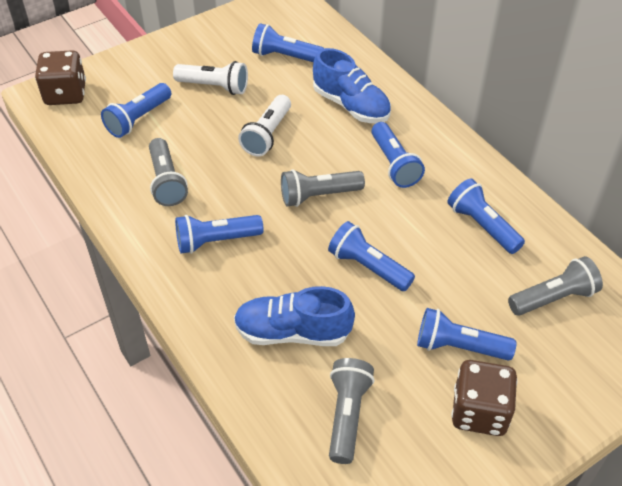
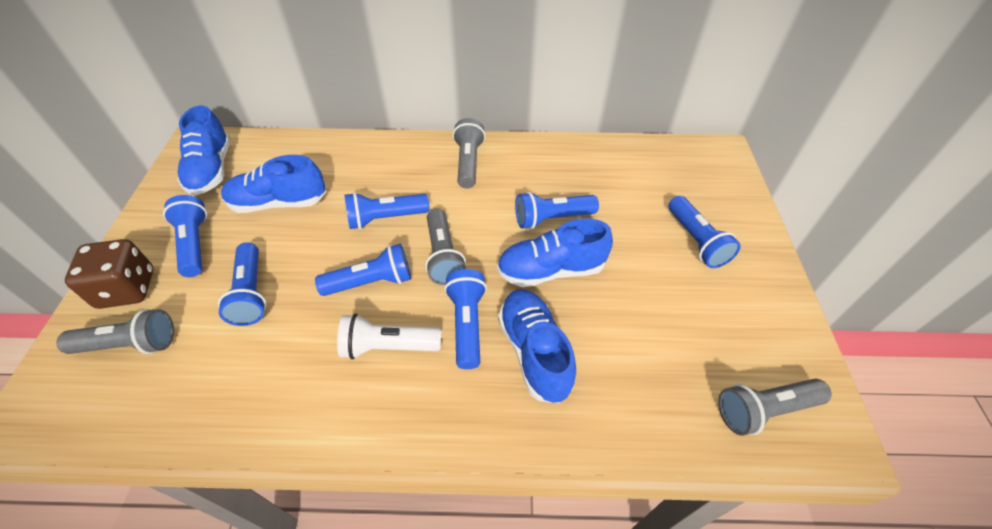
blue shoe: [234,286,355,346] [313,48,391,123] = 2 -> [177,106,231,195] [221,155,326,213] [497,218,613,287] [498,289,576,403] = 4
brown dice: [35,50,86,105] [451,360,517,436] = 2 -> [65,239,153,309] = 1
white flashlight: [173,61,248,95] [238,95,291,156] = 2 -> [337,314,441,359] = 1

